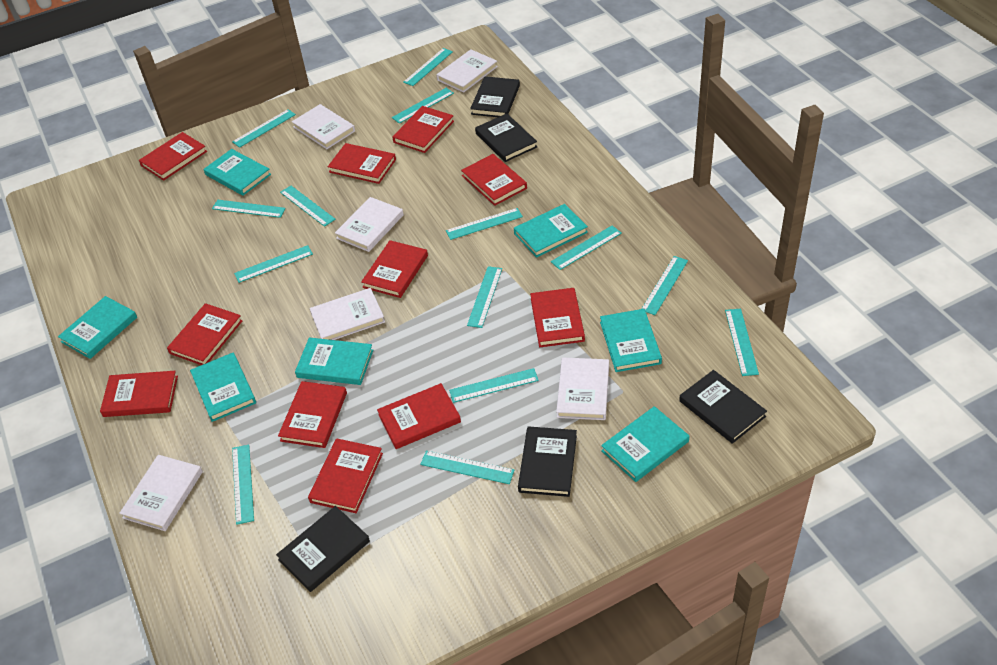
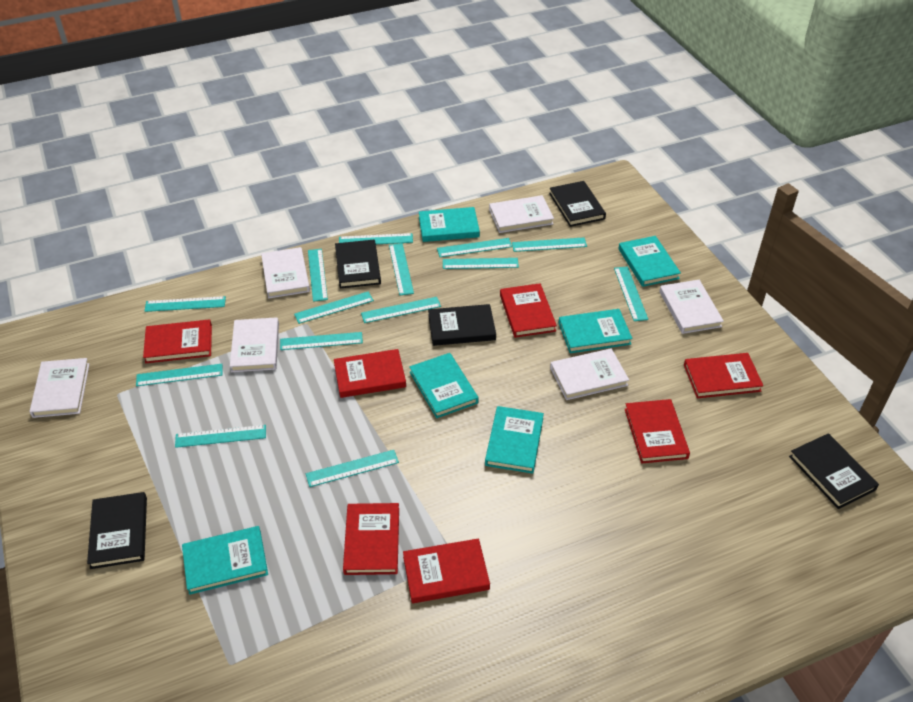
red book: [100,371,178,417] [139,132,207,181] [167,303,242,365] [278,381,347,448] [308,438,383,513] [328,143,396,184] [361,240,428,298] [377,383,461,449] [392,106,454,153] [461,154,527,206] [530,288,585,347] = 11 -> [143,319,212,363] [334,349,406,398] [343,503,399,575] [403,538,490,603] [500,283,557,338] [625,399,690,464] [684,353,763,398] = 7
turquoise book: [58,296,137,359] [190,353,256,422] [204,149,271,196] [295,337,373,385] [514,204,588,258] [600,309,662,372] [601,406,689,482] = 7 -> [182,526,268,595] [409,353,479,418] [419,207,480,242] [485,406,544,474] [559,309,633,353] [618,236,681,287] = 6

